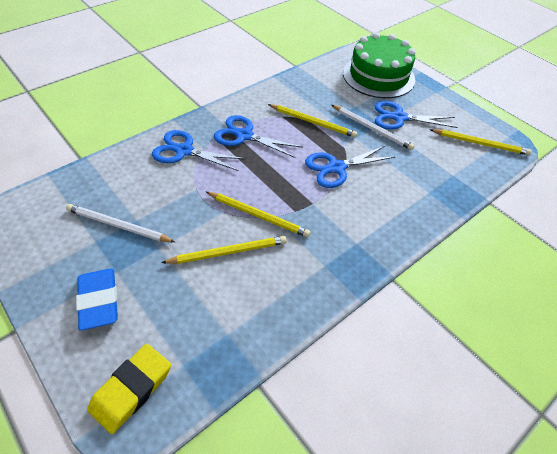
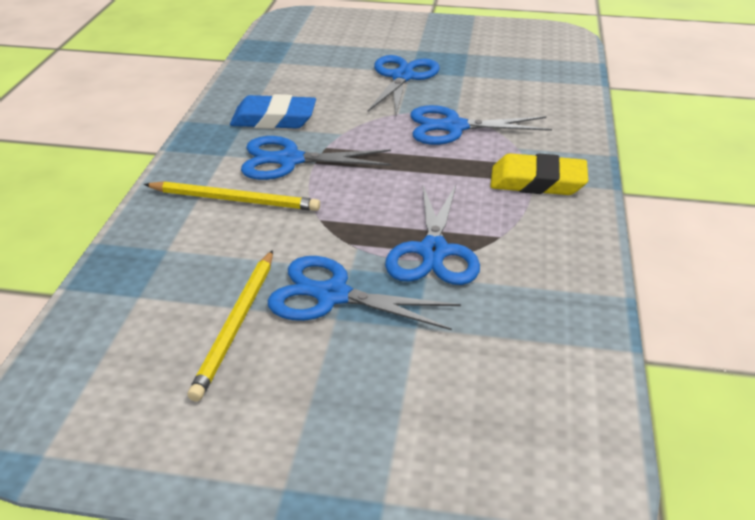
blue scissors: [152,130,246,171] [214,115,303,158] [305,146,395,188] [375,101,458,130] = 4 -> [241,136,391,180] [268,256,461,330] [368,55,440,115] [385,185,480,285] [410,105,552,145] = 5
green cake: [343,32,416,98] = 1 -> none = 0
white pencil: [66,204,175,242] [332,105,415,150] = 2 -> none = 0
yellow pencil: [161,236,287,264] [206,192,311,238] [268,104,357,138] [429,129,532,155] = 4 -> [144,181,320,211] [188,250,273,401] = 2

